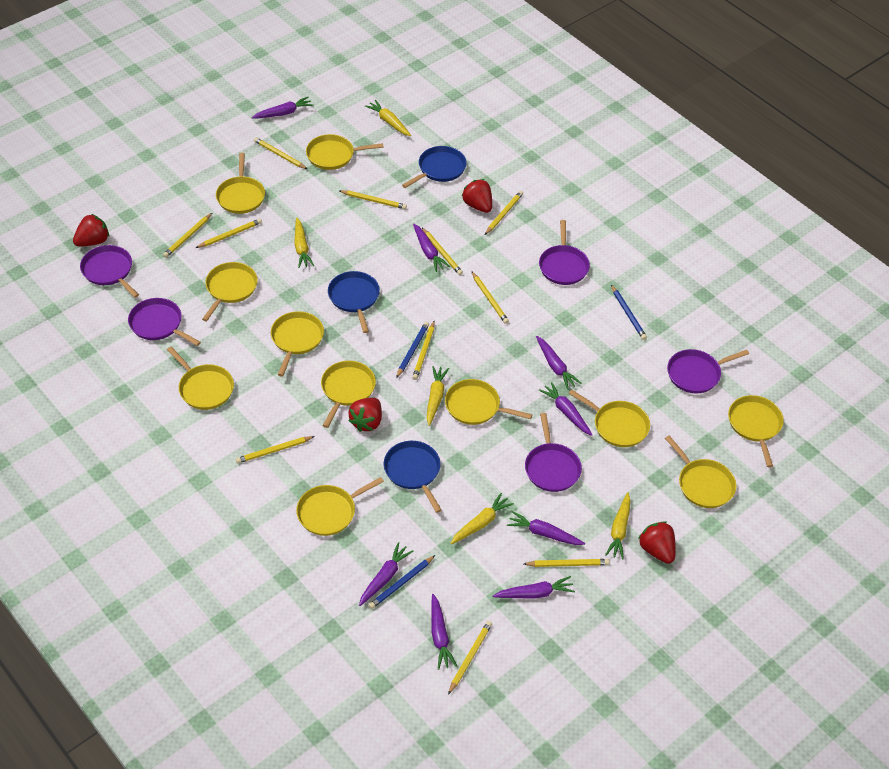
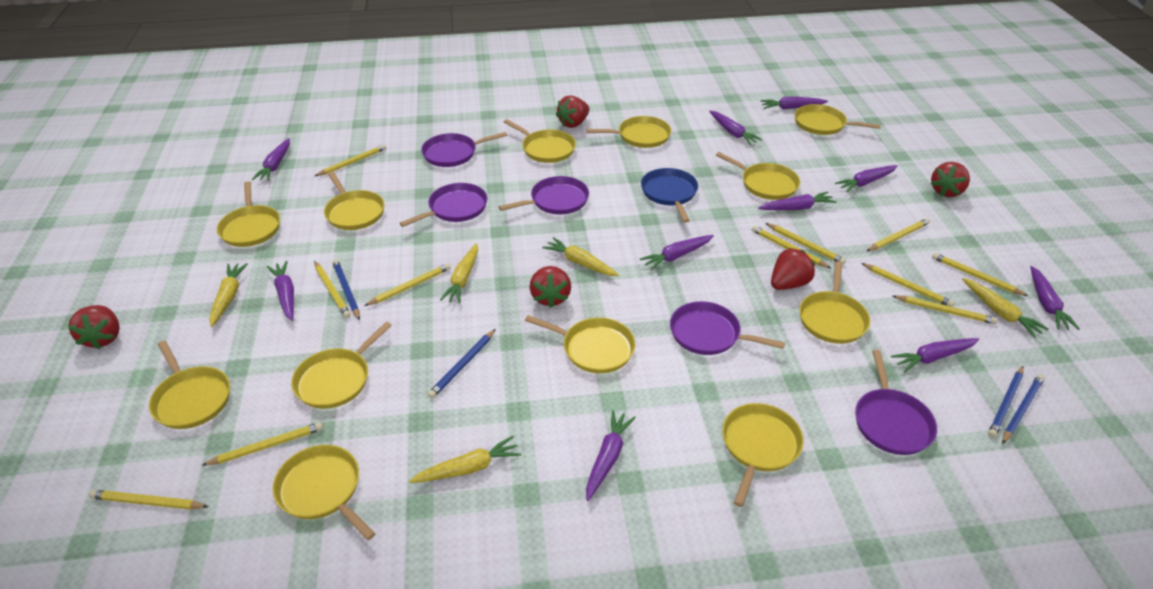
blue pan: [328,271,380,333] [384,441,442,513] [402,146,467,188] = 3 -> [641,168,698,223] = 1
blue pencil: [369,555,435,609] [396,322,429,378] [611,285,647,340] = 3 -> [332,259,360,320] [428,329,496,399] [988,366,1024,438] [1002,374,1045,444] = 4
purple carrot: [252,97,313,118] [359,542,414,606] [413,224,450,272] [431,594,457,670] [493,576,575,599] [507,511,585,545] [536,336,581,390] [539,382,592,436] = 8 -> [252,138,290,181] [267,261,294,321] [586,410,636,501] [640,235,714,271] [709,111,762,145] [758,192,836,210] [760,96,828,110] [835,165,898,192] [891,338,979,372] [1030,266,1080,330] = 10
red strawberry: [73,214,109,247] [348,398,382,432] [462,179,492,213] [638,521,676,564] = 4 -> [68,305,120,349] [530,266,571,308] [556,95,590,128] [771,248,815,290] [930,162,970,197] = 5
yellow pan: [167,347,234,410] [202,262,258,321] [216,153,265,214] [271,311,324,377] [296,477,384,536] [306,134,384,170] [321,361,376,428] [445,379,532,425] [569,389,650,447] [665,435,736,508] [728,395,784,467] = 11 -> [149,340,230,429] [217,181,280,247] [272,445,376,540] [291,322,392,409] [324,171,385,230] [504,119,576,163] [525,315,635,373] [587,116,671,148] [716,152,800,200] [722,403,804,507] [794,104,881,135] [799,261,871,344] = 12

